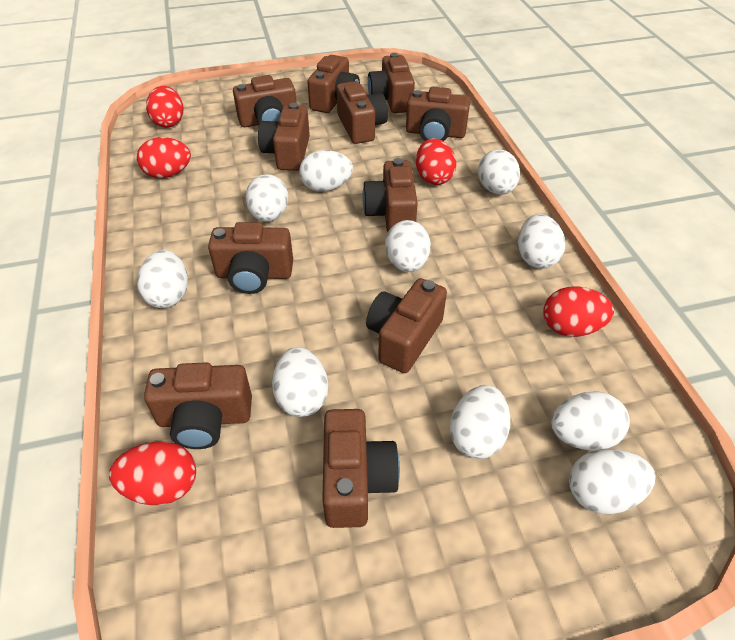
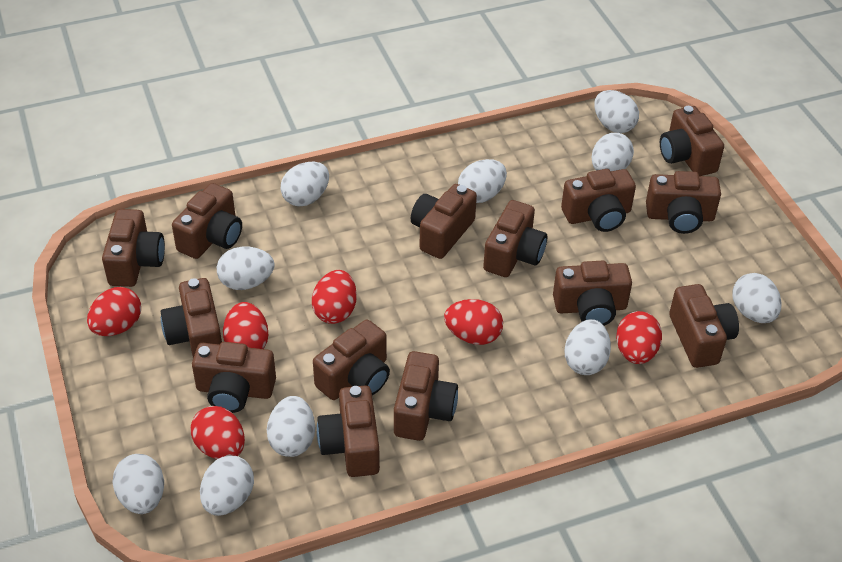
brown camera: [144,362,252,449] [208,222,293,294] [233,75,296,127] [258,103,310,171] [307,55,360,113] [322,409,400,528] [336,81,388,144] [362,158,418,232] [366,278,447,373] [368,53,415,113] [406,87,470,141] = 11 -> [102,209,165,287] [161,278,222,358] [172,183,242,259] [192,342,276,413] [313,320,390,400] [317,385,380,477] [394,351,458,441] [411,184,477,259] [483,200,547,277] [553,261,632,326] [561,169,636,232] [646,171,721,234] [660,106,724,176] [669,284,739,368] = 14
red egg: [109,441,196,505] [137,137,191,178] [146,86,183,128] [416,138,456,185] [543,286,614,337] = 5 -> [87,287,141,336] [191,406,245,459] [223,302,268,349] [312,270,357,324] [444,299,503,345] [616,311,662,364] = 6

